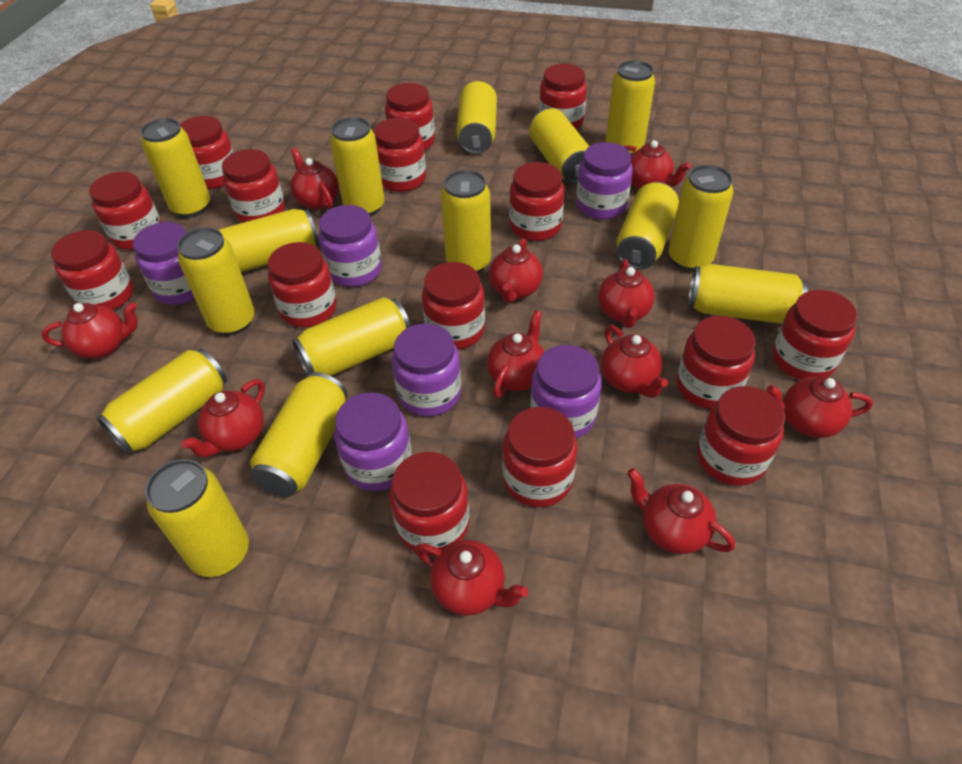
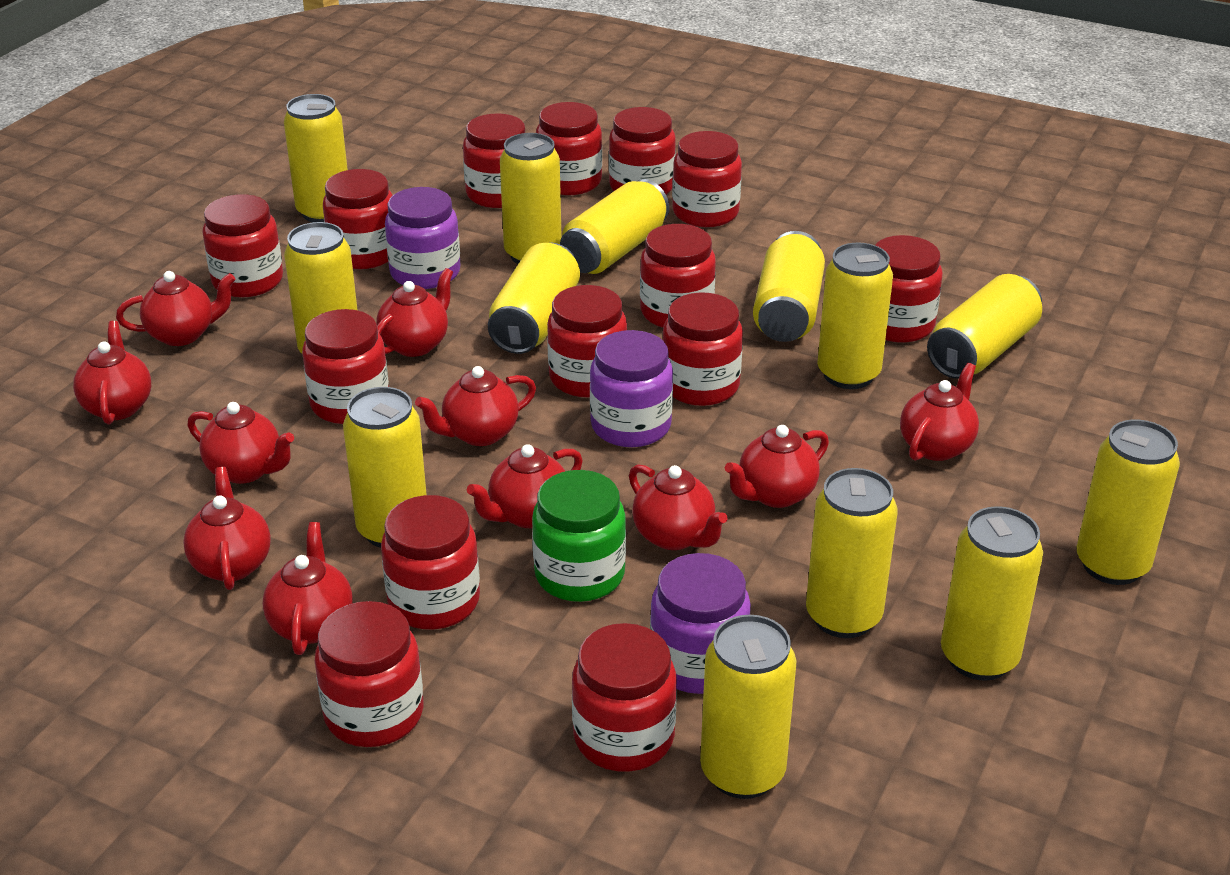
green jar: none = 0 -> [532,470,626,602] = 1
purple jar: [133,222,195,305] [319,205,382,287] [334,392,412,491] [392,324,461,417] [530,345,602,438] [576,142,633,220] = 6 -> [385,187,460,289] [590,330,673,447] [650,553,751,694] = 3
red jar: [51,230,133,310] [89,172,161,250] [180,116,234,189] [222,149,285,223] [268,242,337,327] [374,118,426,192] [385,83,435,151] [389,452,469,555] [422,262,485,349] [502,407,578,507] [509,162,564,241] [539,64,587,130] [677,316,756,409] [697,386,785,486] [772,290,858,380] = 15 -> [202,194,283,297] [302,309,389,424] [315,601,423,747] [323,169,393,269] [381,495,480,630] [463,113,525,208] [536,102,602,195] [547,285,627,398] [572,623,677,772] [609,107,676,194] [640,224,716,328] [663,292,743,406] [672,131,742,227] [875,235,943,343] = 14
yellow can: [97,349,227,455] [141,118,210,218] [145,459,249,577] [177,227,255,336] [219,209,319,272] [250,372,348,497] [292,297,411,376] [330,117,385,216] [441,170,491,273] [456,81,497,154] [529,108,589,183] [606,60,655,155] [616,182,679,270] [668,165,733,271] [688,264,808,324] = 15 -> [284,94,348,223] [284,222,357,353] [343,387,427,548] [488,243,580,354] [500,133,562,264] [560,179,669,274] [700,615,796,799] [753,231,825,342] [806,468,897,638] [817,243,893,389] [927,274,1042,379] [941,506,1043,681] [1077,419,1180,585] = 13

